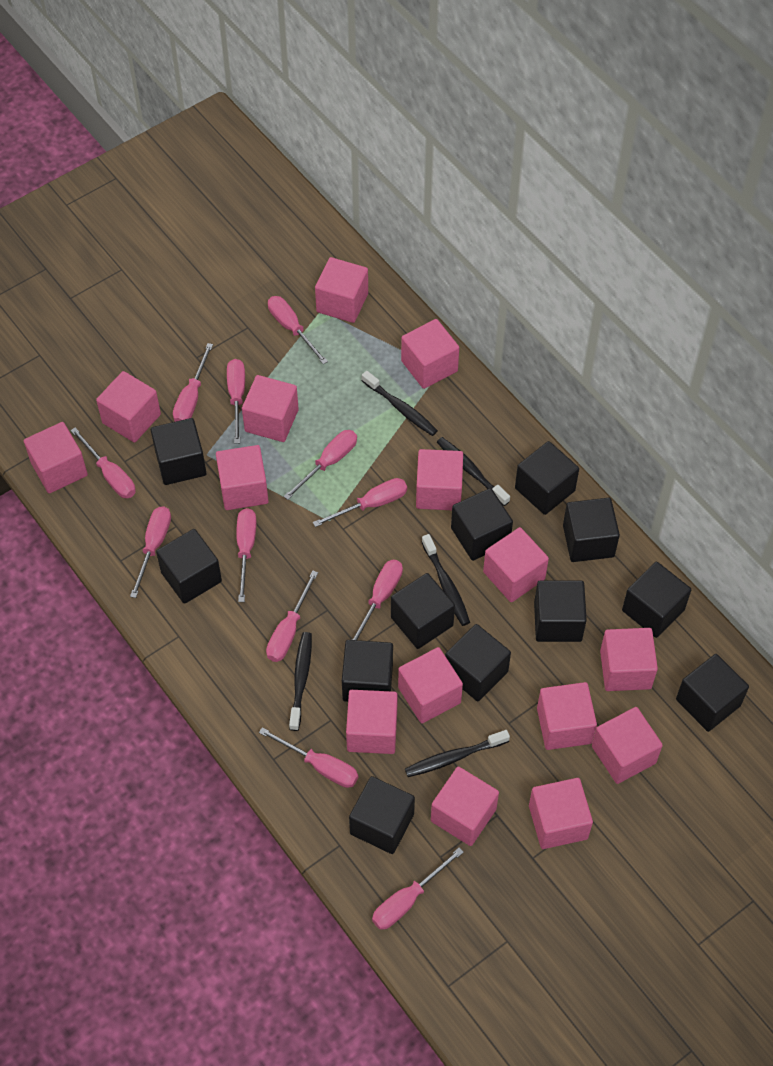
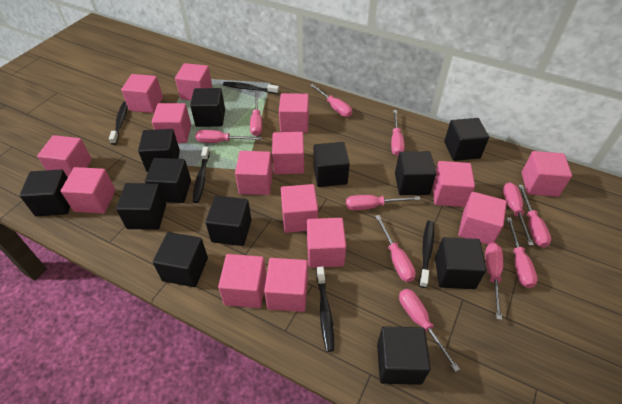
pink screwdriver: [70,428,136,498] [130,506,171,598] [173,343,213,422] [227,359,245,444] [236,508,256,602] [259,727,358,788] [266,571,318,662] [268,296,328,364] [283,430,357,500] [313,478,407,527] [351,560,403,640] [372,847,464,930] = 12 -> [195,130,262,143] [250,93,262,136] [310,84,352,117] [346,195,421,210] [375,215,416,282] [391,110,405,156] [399,289,460,372] [485,243,503,320] [503,182,534,245] [506,217,538,288] [518,185,551,248] = 11

